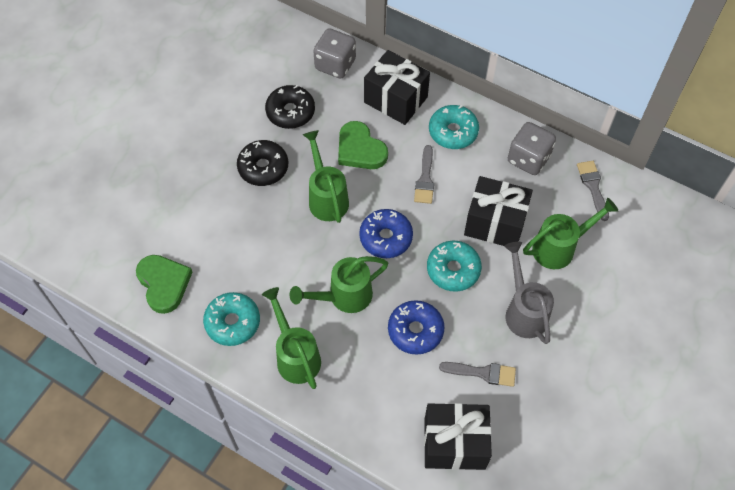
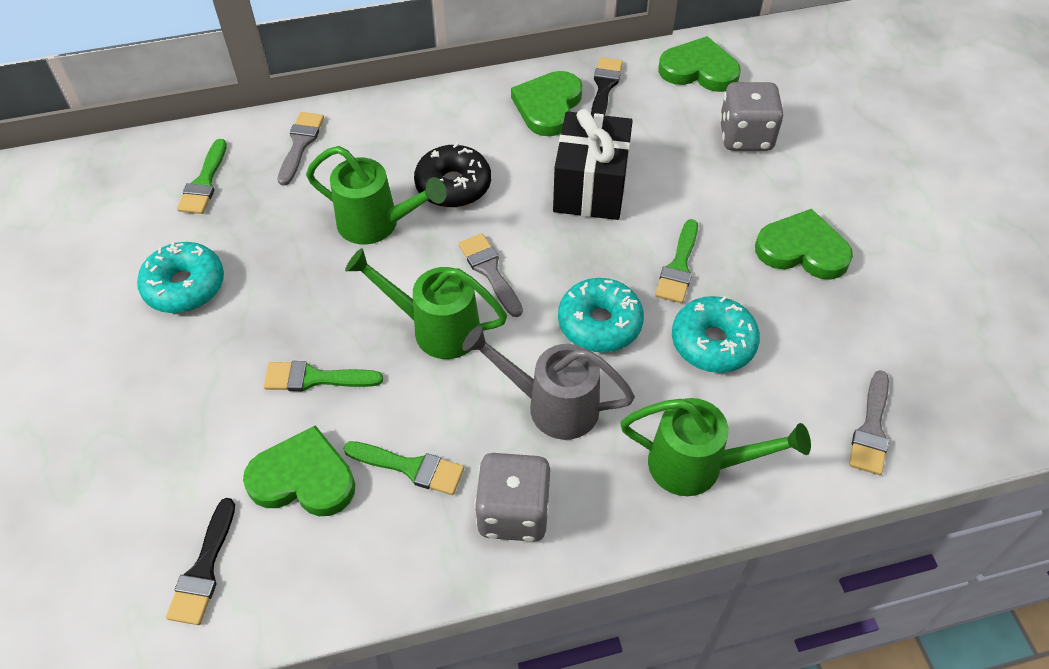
black brush: none = 0 -> [166,498,235,625] [591,57,623,116] = 2
black donut: [237,140,288,186] [265,85,315,129] = 2 -> [414,143,491,208] = 1
black gift: [364,50,430,125] [424,403,492,470] [464,176,533,246] = 3 -> [553,109,633,220] = 1
blue donut: [359,209,413,258] [388,300,445,355] = 2 -> none = 0
green brush: none = 0 -> [177,139,227,214] [264,361,383,391] [343,441,464,495] [655,219,698,303] = 4
green heart: [136,255,192,314] [338,121,388,169] = 2 -> [243,425,355,516] [511,71,582,136] [659,36,741,92] [755,209,853,280] = 4
green watering can: [262,287,321,389] [290,256,388,313] [303,130,349,223] [523,198,618,269] = 4 -> [306,146,447,244] [345,248,507,359] [620,398,811,496] = 3

